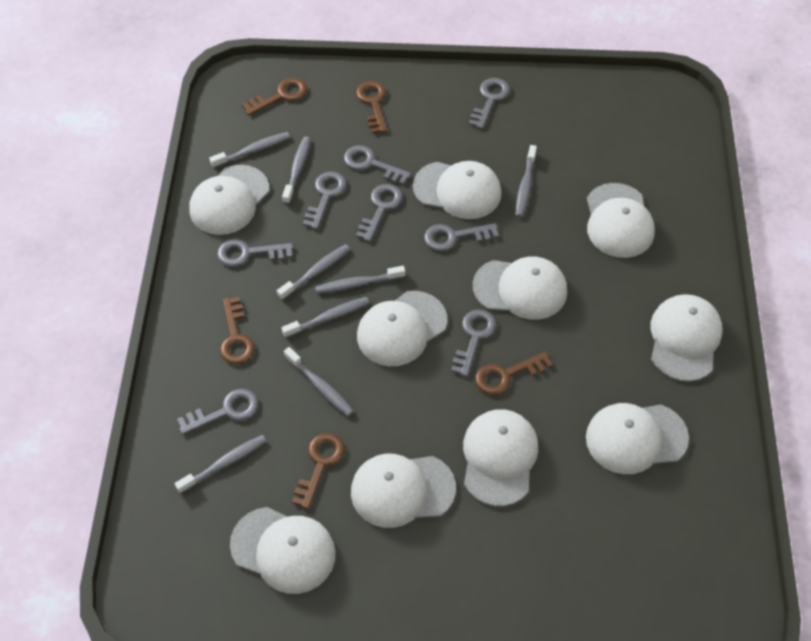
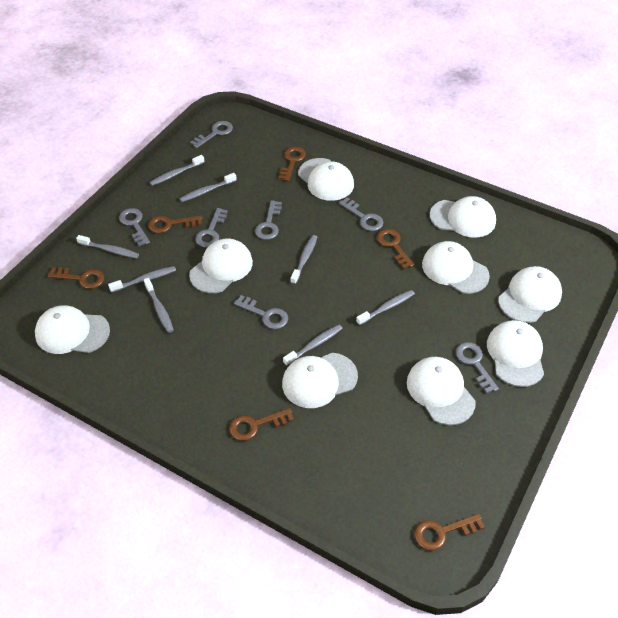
brown key: [220,297,255,364] [242,78,307,116] [292,433,345,509] [356,81,387,134] [475,351,553,395] = 5 -> [48,267,105,289] [148,216,202,233] [229,408,294,441] [279,147,306,181] [377,229,414,269] [414,513,485,551] = 6
grey key: [177,389,258,435] [217,239,293,267] [303,171,346,230] [344,145,411,185] [356,184,402,242] [424,223,499,251] [451,309,496,377] [469,78,510,129] = 8 -> [119,208,150,246] [190,121,233,148] [195,208,228,247] [234,295,288,329] [255,200,282,240] [339,197,384,231] [456,342,499,393] = 7
white cap: [189,165,269,235] [230,507,336,594] [351,454,456,528] [357,291,447,366] [413,161,502,219] [463,409,538,506] [473,257,567,320] [586,403,689,474] [587,183,655,258] [651,294,723,382] = 10 -> [35,306,110,354] [189,238,253,293] [282,353,358,408] [298,158,354,201] [407,357,476,425] [422,241,490,294] [430,196,496,238] [487,320,544,387] [498,266,562,323] = 9

